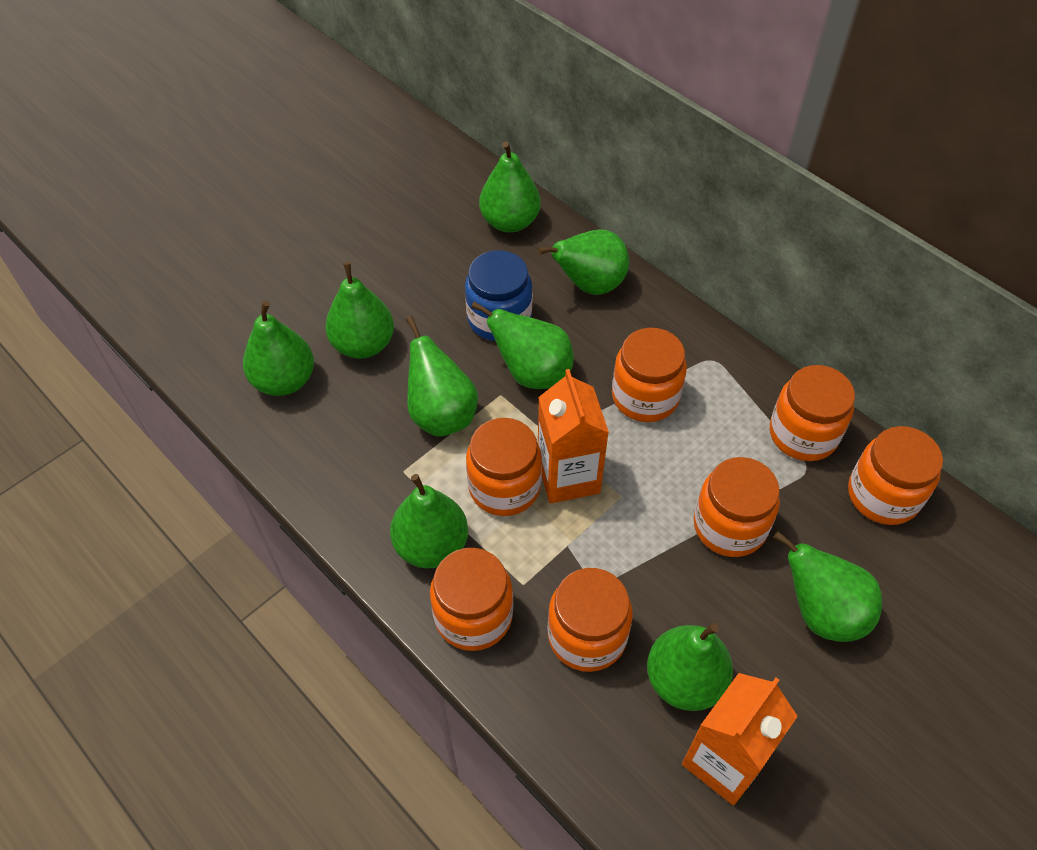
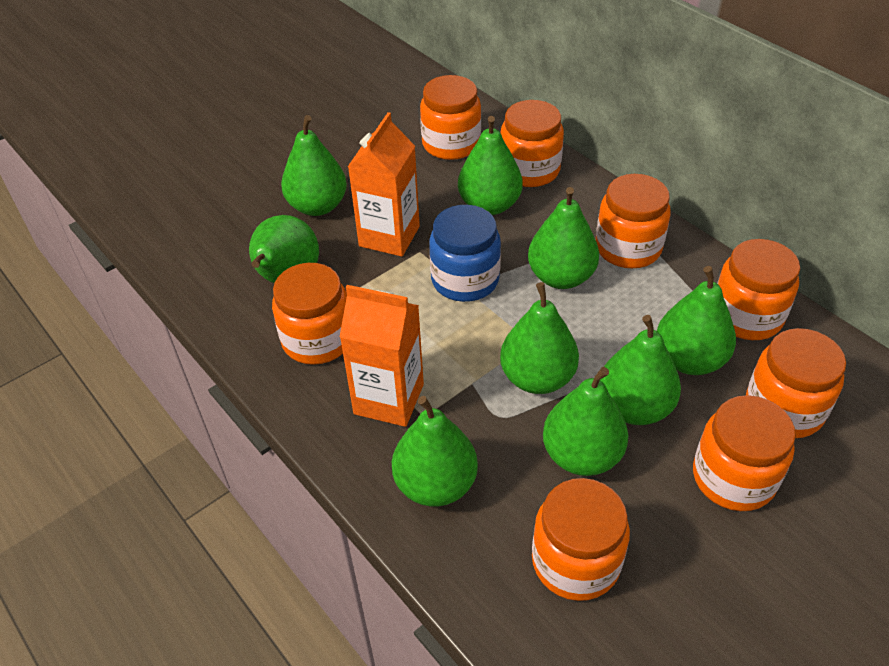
orange jar: [430,548,513,651] [466,418,542,516] [547,568,632,672] [612,328,687,422] [694,457,780,557] [770,365,855,461] [848,426,943,525] = 7 -> [272,263,347,365] [420,75,481,160] [500,100,564,187] [532,478,630,601] [596,174,671,269] [693,395,796,511] [717,239,800,340] [746,328,846,438] = 8

